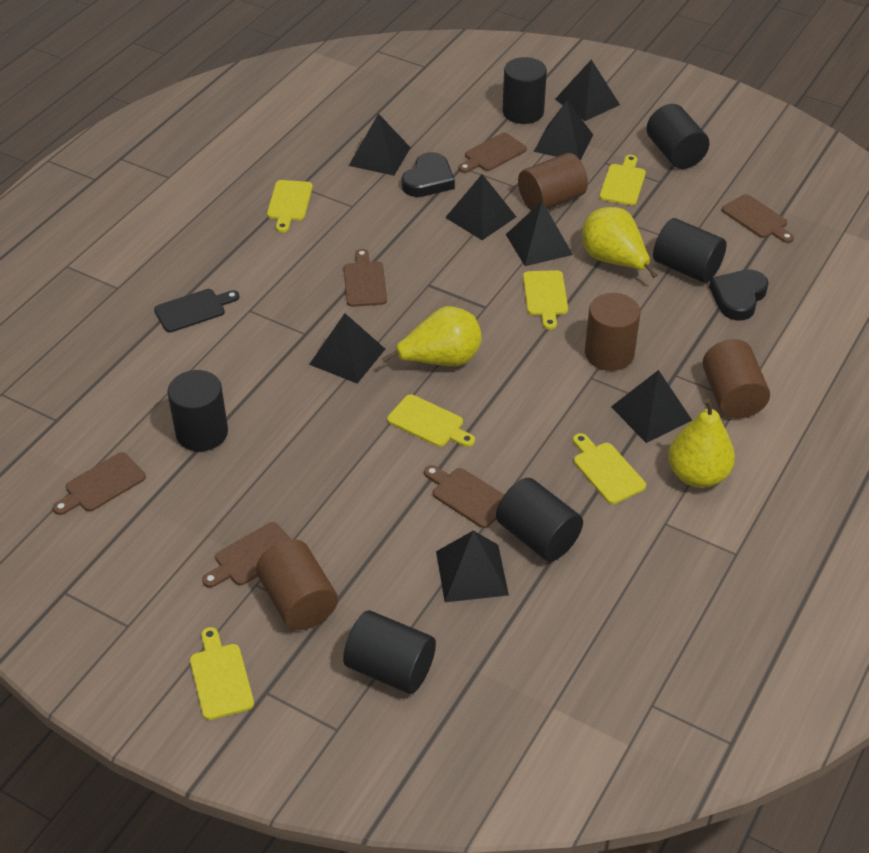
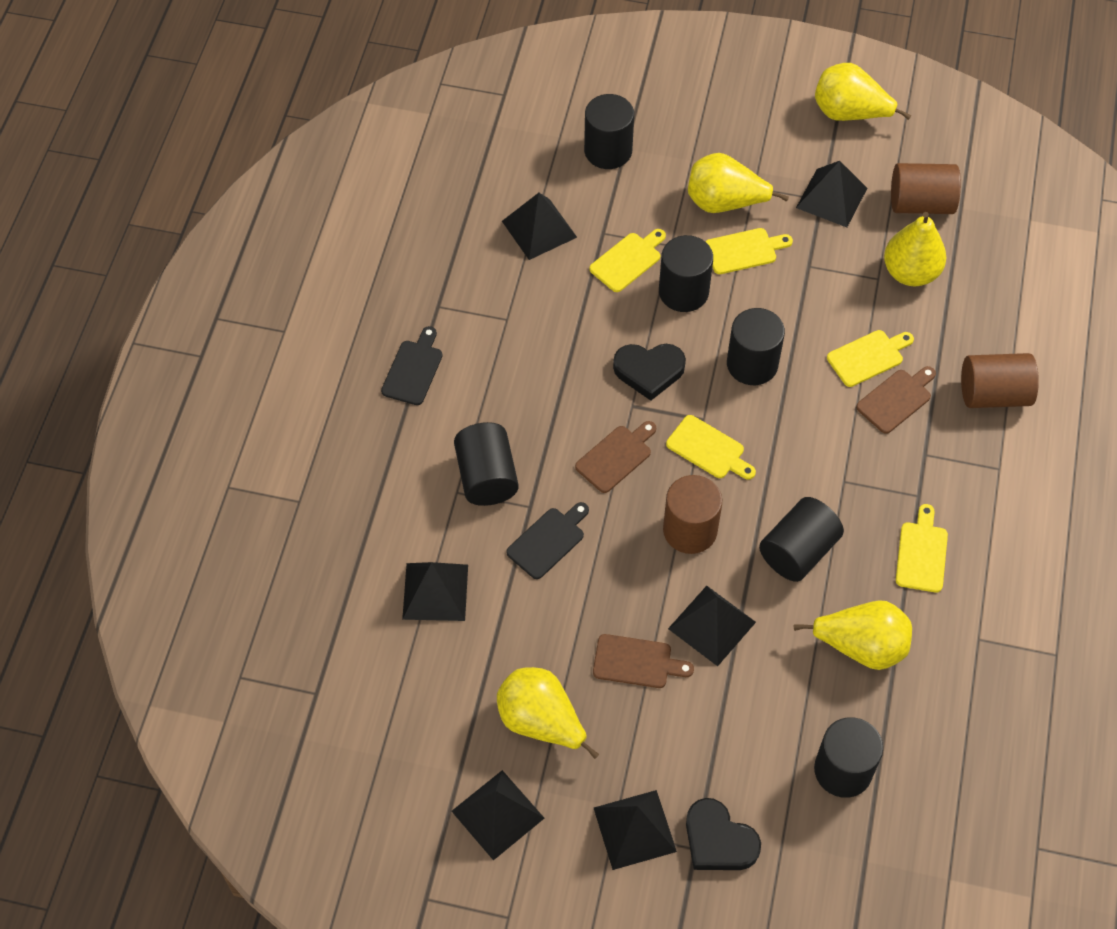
black cutting board: [154,289,240,333] = 1 -> [381,326,443,405] [506,502,589,579] = 2
black pyramid: [309,313,385,384] [349,114,411,176] [436,531,509,602] [445,174,516,240] [506,201,573,266] [534,101,593,161] [555,60,620,121] [611,370,692,443] = 8 -> [402,562,468,621] [451,770,544,860] [502,193,577,260] [594,790,677,870] [668,586,756,666] [796,161,867,227] = 6
brown cutting board: [53,452,146,515] [202,522,292,588] [344,249,387,307] [424,465,504,528] [458,133,527,173] [722,194,794,243] = 6 -> [575,421,656,493] [593,634,694,688] [856,366,936,434] = 3
brown cylinder: [256,539,338,630] [518,153,588,211] [585,293,640,371] [702,339,770,419] = 4 -> [663,475,722,554] [891,163,961,214] [961,353,1039,408] = 3
yellow cutting board: [190,627,254,720] [267,180,313,233] [387,394,475,447] [523,270,568,330] [573,433,646,504] [599,155,646,205] = 6 -> [589,229,666,292] [666,415,756,480] [705,228,793,274] [827,330,914,387] [896,504,948,592] = 5
yellow pear: [382,306,482,366] [582,207,657,278] [668,399,735,488] = 3 -> [497,667,599,759] [688,153,789,213] [794,600,912,670] [815,63,911,121] [884,212,946,286] = 5

